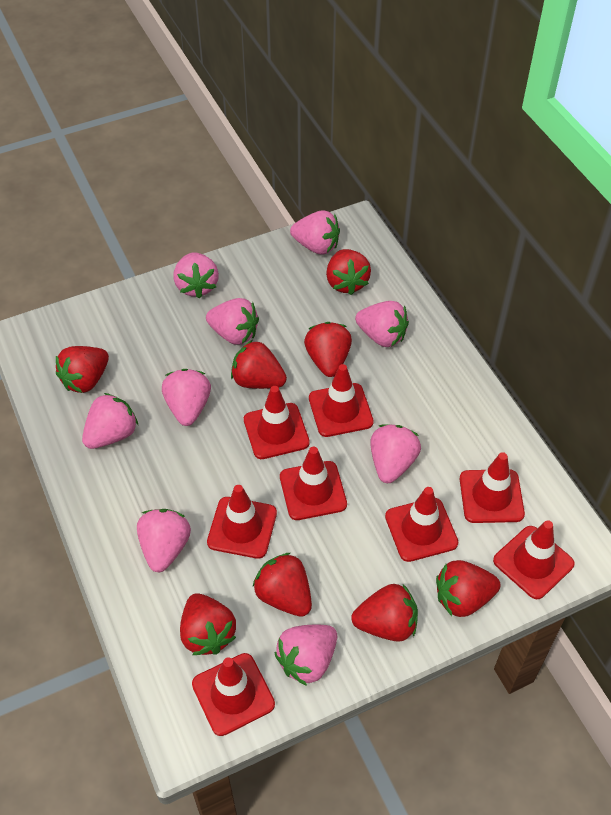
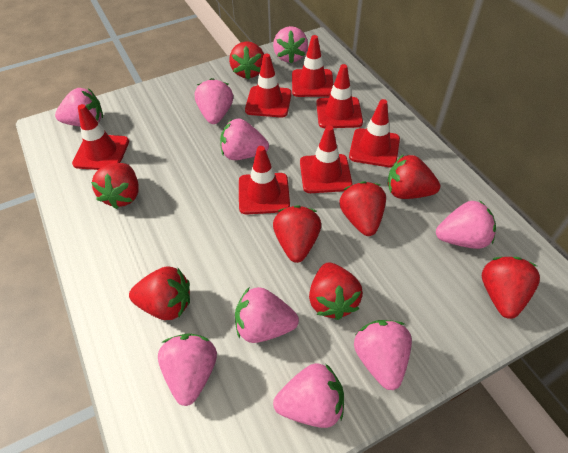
red traffic cone: [192,653,275,736] [207,485,277,559] [244,386,310,459] [280,447,347,520] [309,364,374,437] [385,487,458,562] [460,452,525,523] [493,520,575,599] = 8 -> [72,104,129,170] [239,146,290,215] [245,54,292,118] [292,35,333,97] [300,125,352,193] [316,64,363,128] [349,99,400,167] = 7

